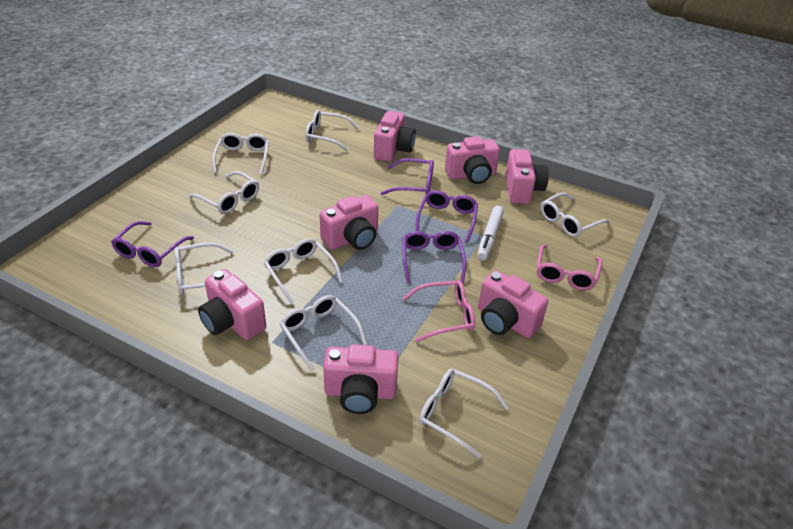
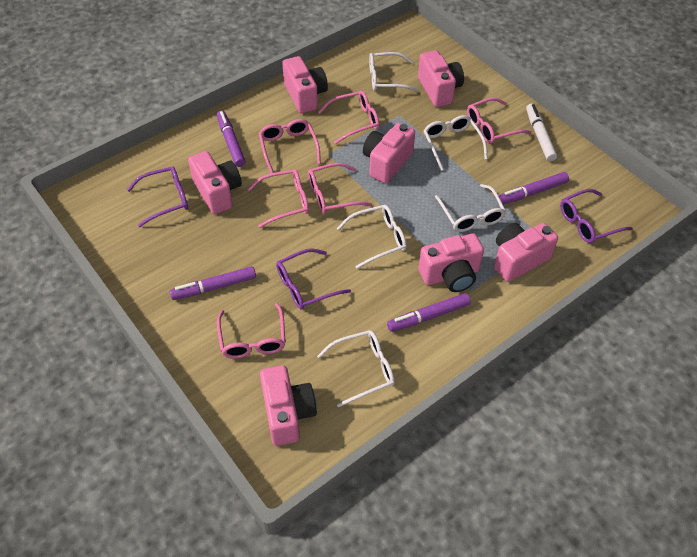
pink glasses: [402,280,475,342] [537,244,602,290] = 2 -> [217,303,286,359] [248,169,309,228] [259,119,321,173] [308,163,372,214] [319,91,379,144] [467,97,531,144] = 6
purple glasses: [111,221,194,267] [381,158,434,195] [402,231,466,283] [416,190,478,243] = 4 -> [127,166,188,227] [276,248,351,310] [560,189,632,243] = 3
purple marker: none = 0 -> [170,266,256,300] [217,111,246,167] [387,293,471,332] [499,172,569,204] = 4
white glasses: [174,243,233,294] [189,171,259,214] [212,133,269,175] [263,238,343,304] [280,295,367,372] [305,110,359,151] [419,369,509,459] [541,193,610,237] = 8 -> [317,330,395,407] [337,205,407,269] [369,52,419,92] [423,115,488,171] [435,184,506,232] = 5

